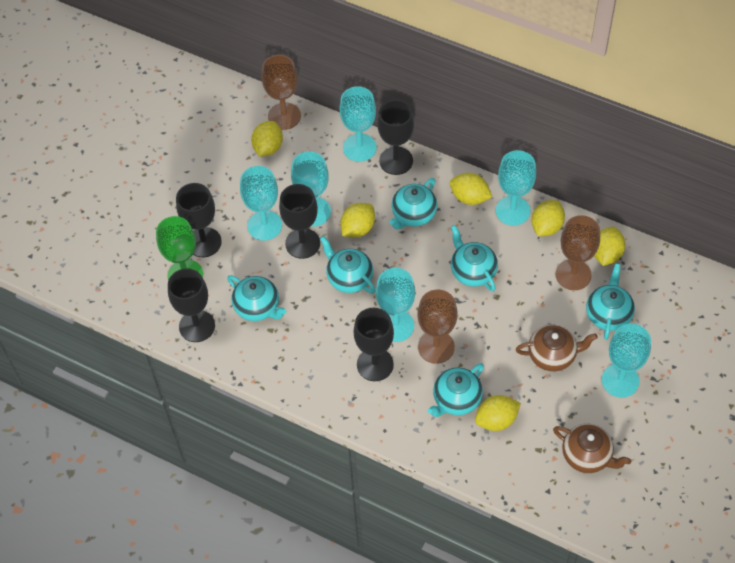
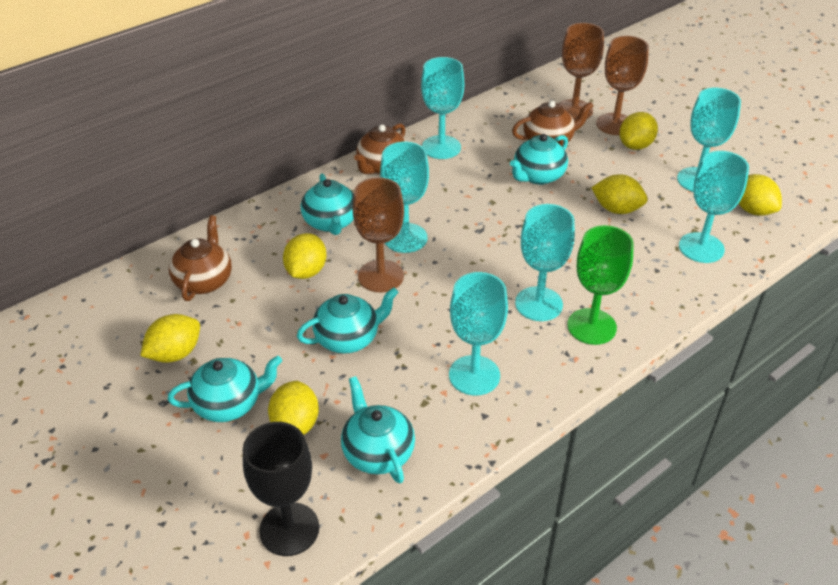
black goblet: [168,268,215,342] [176,183,222,257] [279,184,320,259] [354,308,394,381] [377,100,414,175] = 5 -> [243,422,319,556] = 1
brown teapot: [516,325,598,371] [553,424,631,473] = 2 -> [169,215,232,301] [354,123,407,175] [512,101,594,146] = 3
turquoise teapot: [227,275,287,321] [320,236,376,294] [390,178,437,230] [428,363,484,417] [451,225,498,291] [586,264,635,340] = 6 -> [168,356,282,422] [297,288,399,354] [301,173,354,235] [341,376,415,483] [510,134,568,185] = 5

